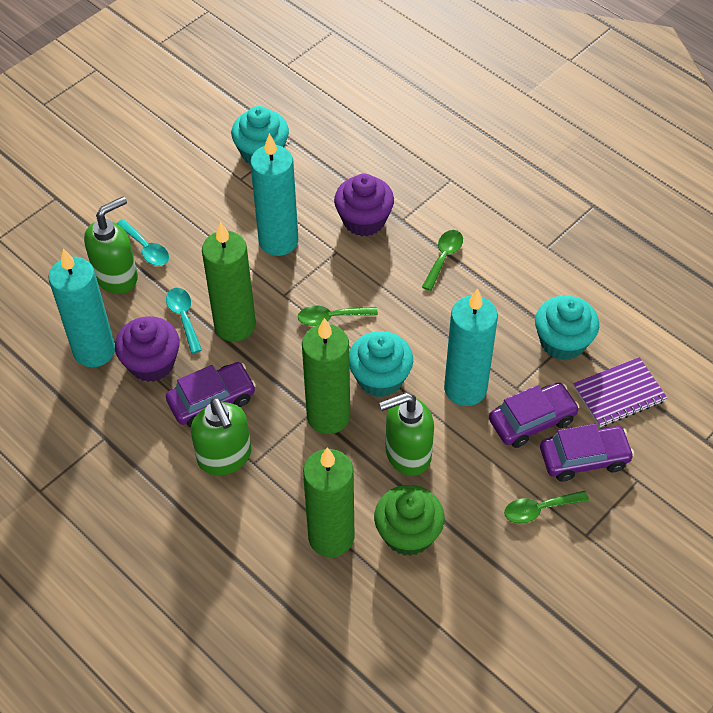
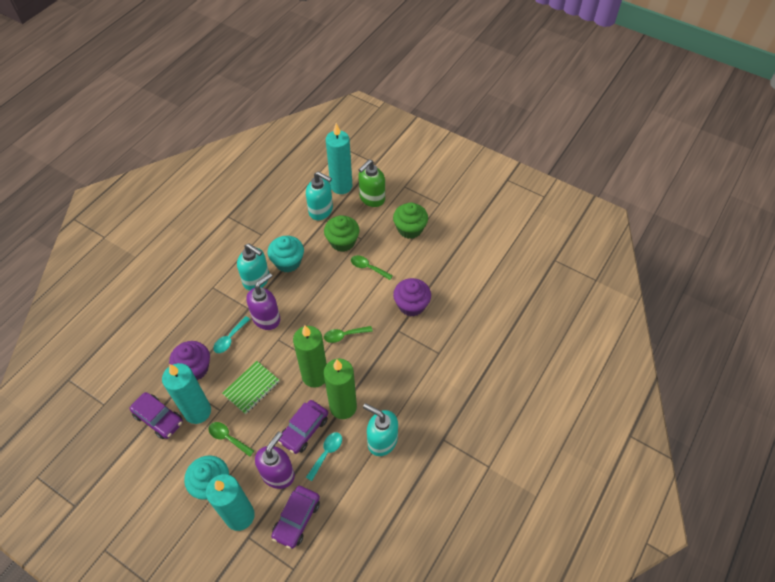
green candle: [202,221,256,342] [302,318,350,434] [303,448,355,557] = 3 -> [293,325,327,387] [324,359,357,419] = 2
green cupcake: [374,485,445,556] = 1 -> [324,215,360,252] [393,202,428,239] = 2
green notebook: none = 0 -> [222,361,280,414] = 1
green soap dispenser: [84,196,138,294] [191,397,251,475] [379,393,434,476] = 3 -> [358,159,385,207] = 1
purple notebook: [573,357,667,427] = 1 -> none = 0
purple soap dispenser: none = 0 -> [246,273,280,330] [255,431,295,489] = 2
turquoise cupcake: [231,106,289,165] [349,331,413,397] [535,295,599,361] = 3 -> [184,455,229,500] [268,236,304,272] = 2
turquoise soap dispenser: none = 0 -> [237,243,269,291] [306,171,333,220] [363,403,398,456] = 3

